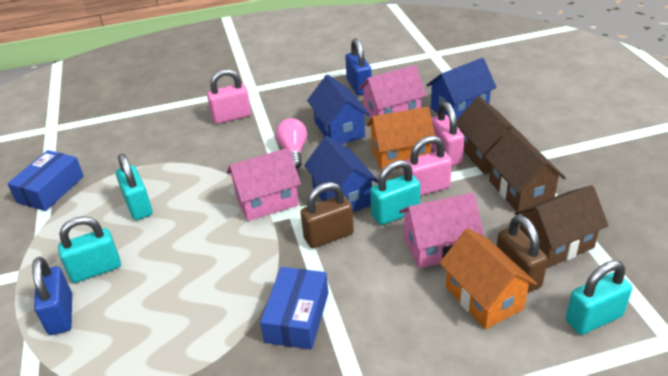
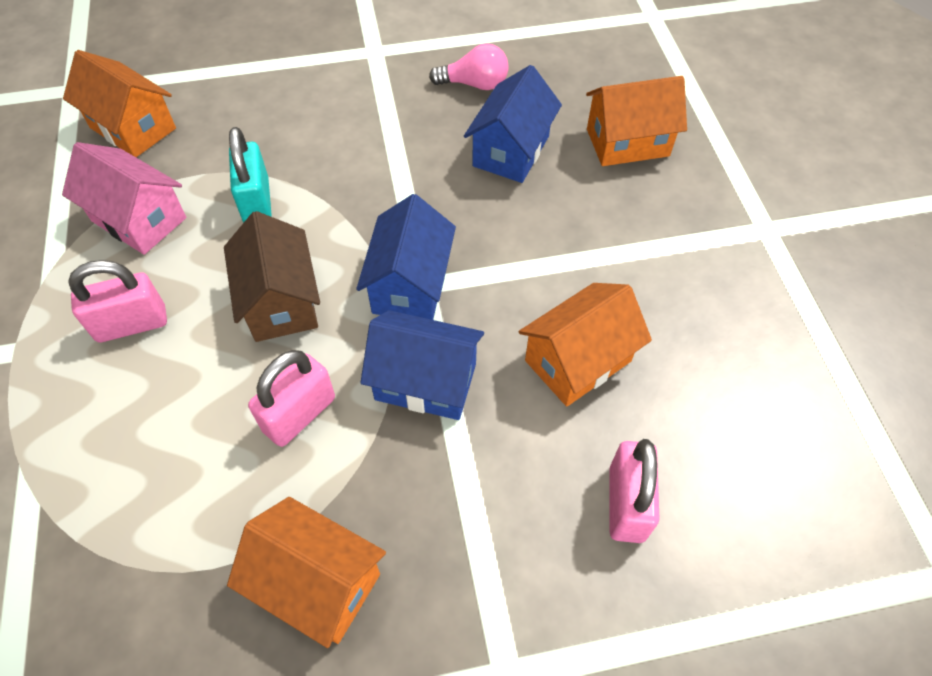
blue box: [7,150,84,211] [260,267,328,350] = 2 -> none = 0
blue padlock: [32,257,72,335] [345,38,372,96] = 2 -> none = 0
brown house: [457,96,528,174] [485,129,566,212] [515,185,609,268] = 3 -> [224,211,320,342] = 1
brown padlock: [300,182,354,248] [497,215,548,293] = 2 -> none = 0
orange house: [367,107,435,171] [440,228,537,329] = 2 -> [63,50,176,157] [227,497,386,648] [518,283,652,407] [586,76,687,166] = 4
pink house: [227,148,301,221] [359,65,426,119] [399,192,484,268] = 3 -> [62,142,187,255] = 1
turquoise padlock: [58,216,121,283] [116,154,153,220] [370,160,420,225] [566,260,632,335] = 4 -> [229,127,272,222] = 1

